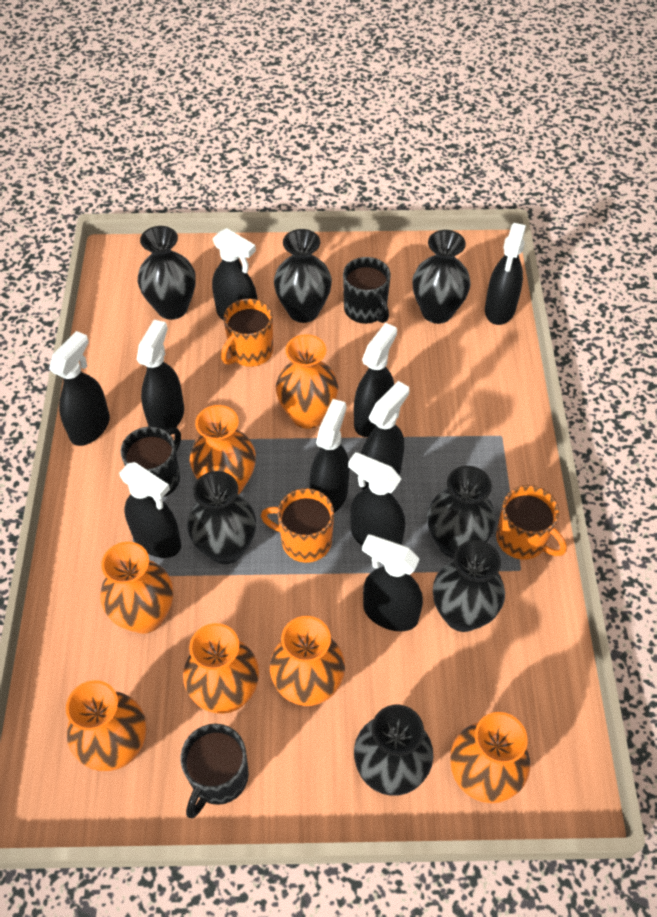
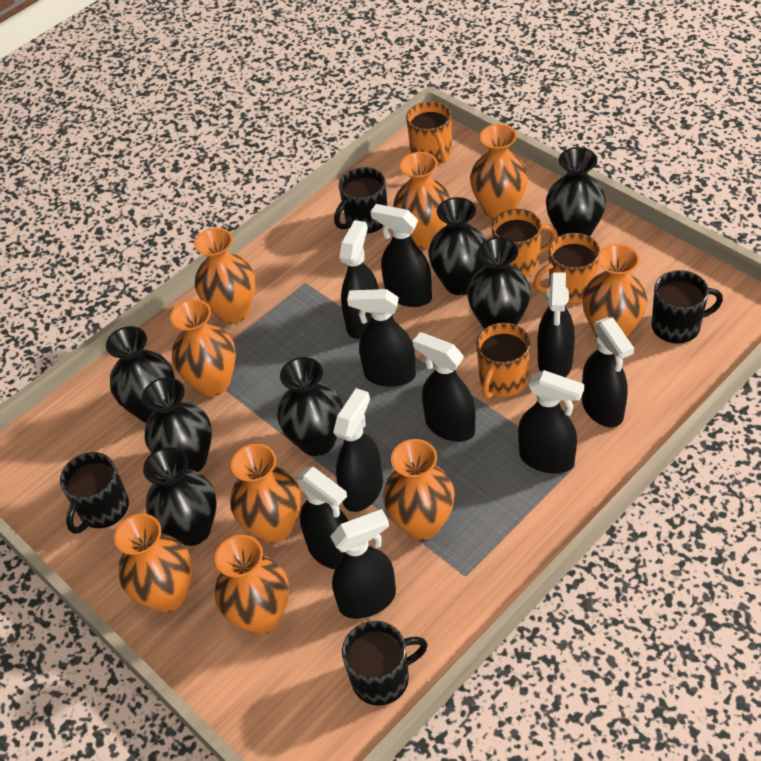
black mug: [121,427,181,497] [181,724,249,818] [343,257,391,324] = 3 -> [60,452,129,534] [334,167,387,234] [342,621,428,706] [652,270,723,344] = 4
orange mug: [221,299,273,367] [261,488,334,563] [496,485,567,560] = 3 -> [406,101,452,165] [476,323,531,399] [492,209,558,277] [534,233,600,304] = 4
orange vase: [66,680,146,771] [100,542,173,634] [183,623,259,714] [190,405,256,494] [270,616,345,706] [276,334,338,429] [450,712,531,803] = 7 -> [114,514,192,612] [170,299,236,397] [194,228,255,324] [215,535,289,635] [230,444,301,543] [383,439,455,540] [393,152,450,248] [470,124,528,220] [582,244,648,338] = 9

